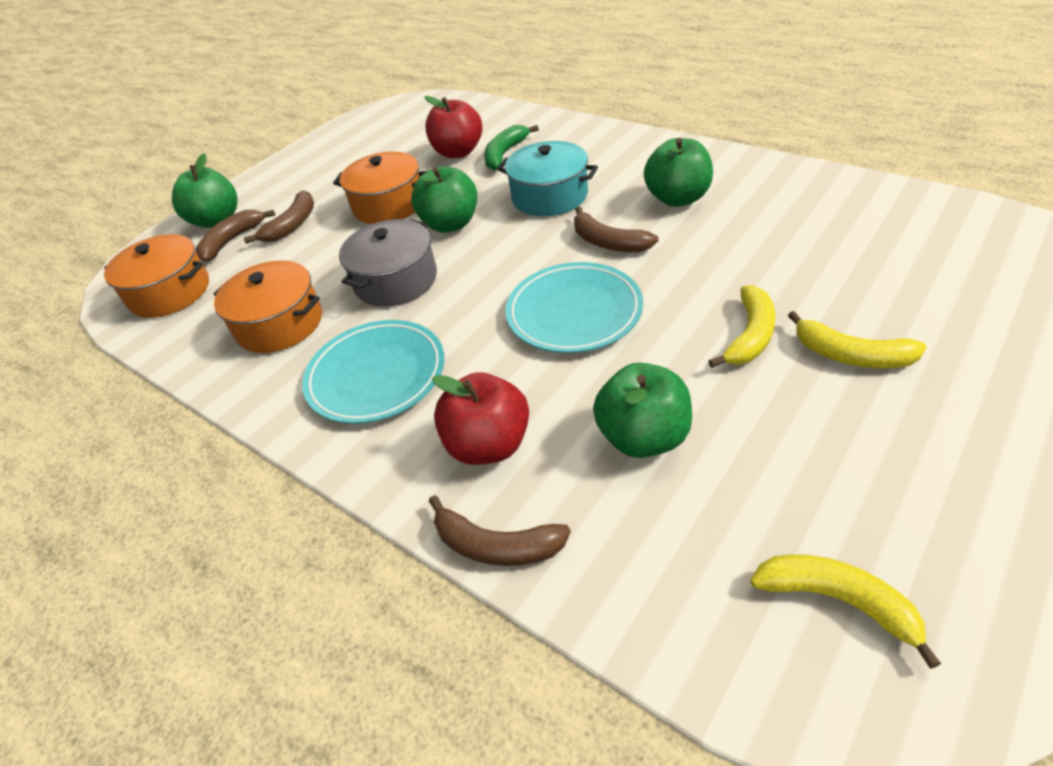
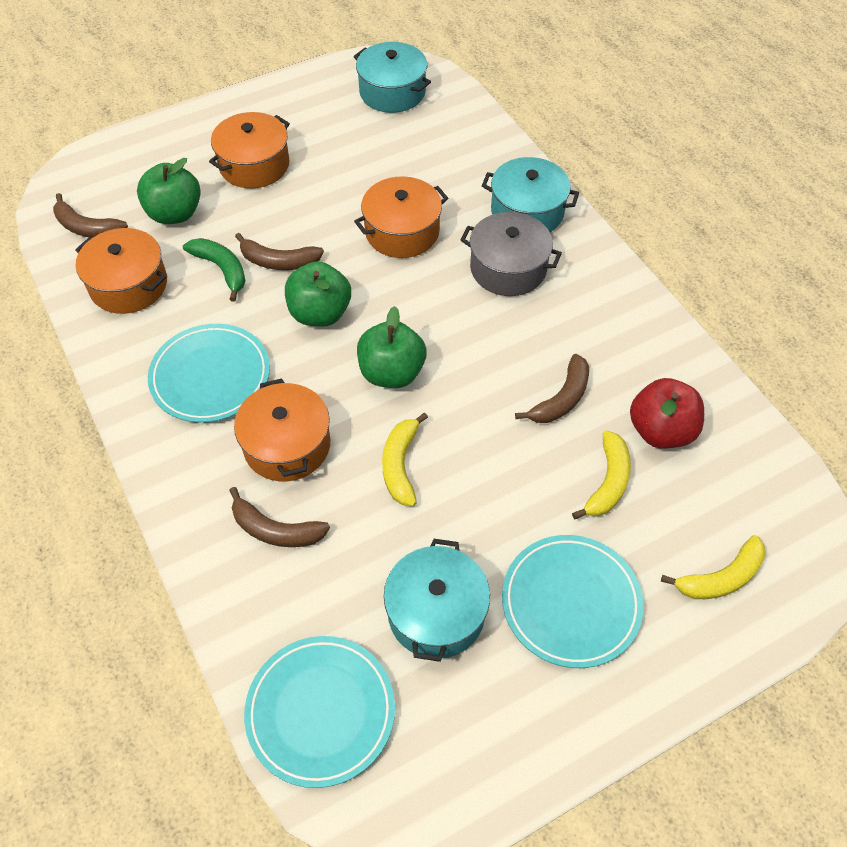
green apple: [172,153,238,228] [411,166,477,233] [593,363,692,458] [644,138,713,207] = 4 -> [137,158,201,224] [285,261,351,327] [357,306,426,388] = 3
orange pot: [104,234,209,318] [214,260,322,353] [333,152,427,224] = 3 -> [75,228,167,314] [209,112,290,188] [234,379,331,481] [354,176,448,258] = 4
red apple: [424,96,482,158] [432,372,529,465] = 2 -> [630,378,704,448] = 1
turquoise plate: [302,320,445,424] [505,262,643,353] = 2 -> [148,324,270,423] [244,636,395,788] [502,535,644,668] = 3
turquoise pot: [497,141,598,217] = 1 -> [354,42,431,113] [384,539,490,662] [482,157,579,232] = 3

